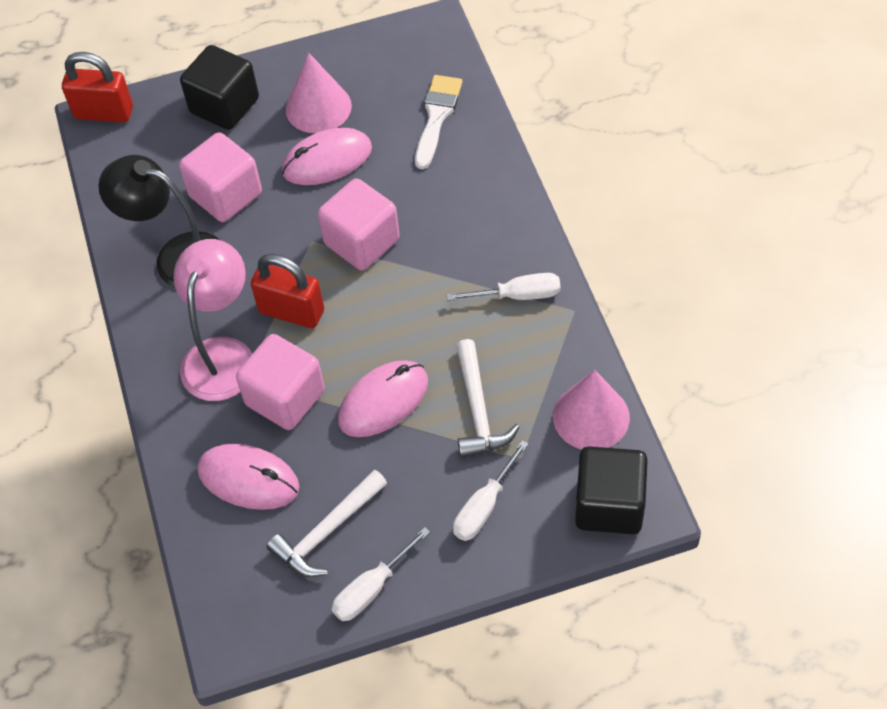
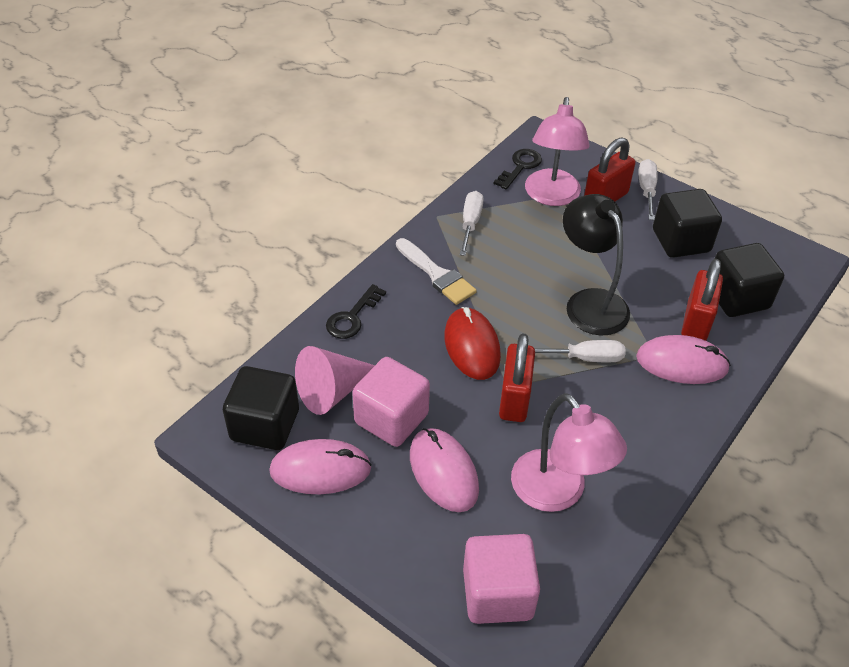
black cube: [180,45,259,130] [575,446,648,534] = 2 -> [223,366,299,450] [653,189,722,258] [715,243,784,317] = 3
black key: none = 0 -> [326,284,386,339] [494,149,542,190] = 2
pink cone: [286,53,352,133] [553,370,630,449] = 2 -> [295,346,375,415] = 1
pink cube: [179,132,262,222] [236,334,325,430] [318,178,400,270] = 3 -> [352,357,430,447] [463,534,540,624] = 2
pink lamp: [173,239,252,401] = 1 -> [511,393,627,512] [525,97,590,206] = 2
red mouse: none = 0 -> [444,307,501,380] = 1
red padlock: [62,52,133,122] [251,254,324,328] = 2 -> [499,333,535,422] [584,137,636,202] [681,259,723,341] = 3
white hammer: [266,470,387,577] [456,339,520,458] = 2 -> none = 0

